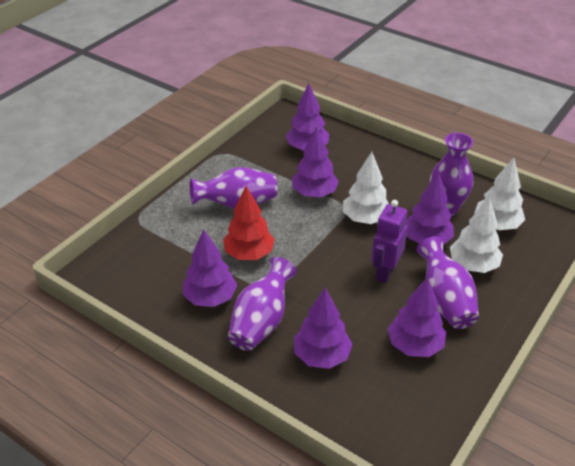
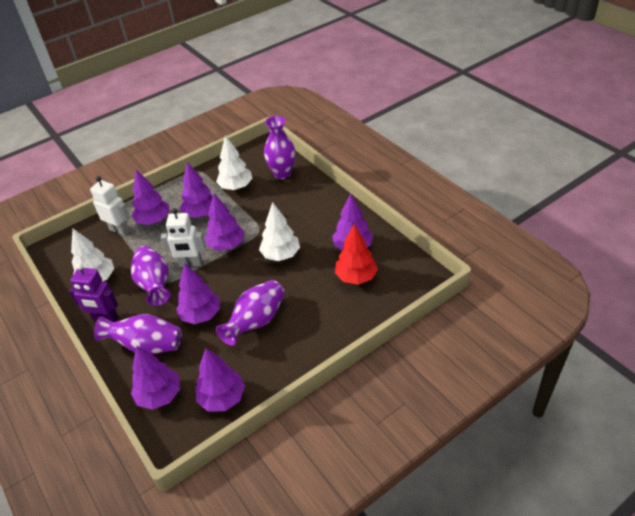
purple tree: [183,229,237,307] [286,84,329,150] [292,127,339,197] [294,287,353,369] [388,277,446,357] [406,172,454,244] = 6 -> [131,346,180,410] [132,169,170,225] [176,263,220,324] [180,162,213,218] [196,348,245,412] [205,193,245,251] [332,194,373,250] = 7
white robot: none = 0 -> [90,176,130,236] [161,208,206,267] = 2

